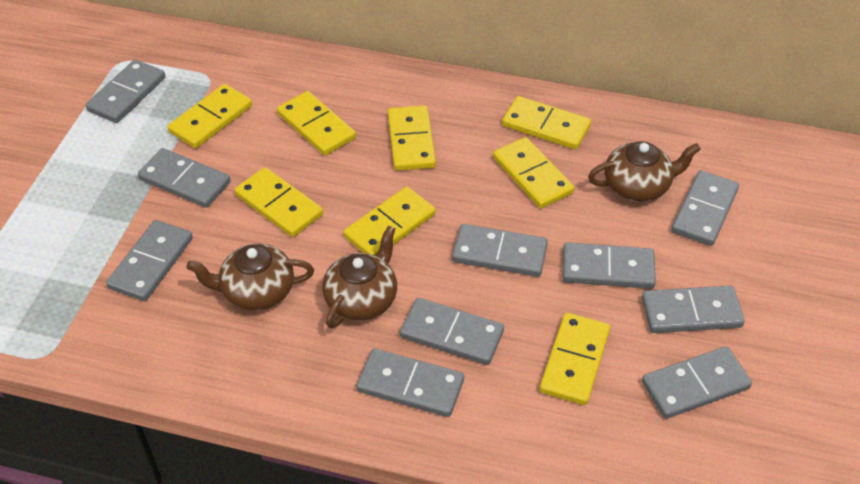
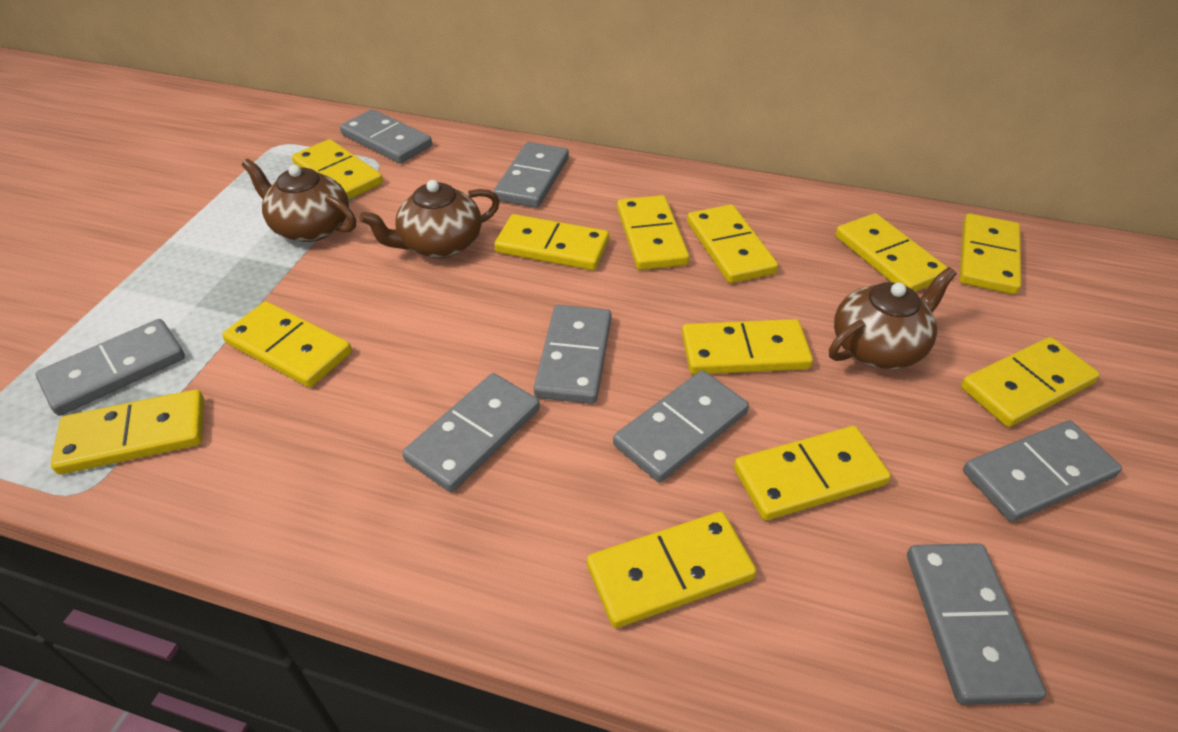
grey domino: [85,60,165,123] [106,220,193,301] [138,148,231,208] [356,348,464,417] [400,298,504,365] [452,224,548,277] [562,242,656,289] [642,286,745,333] [642,347,752,419] [671,170,739,246] = 10 -> [35,319,185,416] [340,109,432,163] [402,373,540,492] [493,142,569,208] [534,305,611,404] [613,370,749,482] [907,543,1046,705] [963,420,1122,522] = 8
yellow domino: [167,84,252,148] [235,167,323,237] [277,91,356,156] [344,187,436,256] [388,105,436,171] [493,137,574,208] [502,96,591,150] [540,313,610,405] = 8 -> [51,389,204,475] [222,301,352,388] [292,139,383,200] [494,214,609,270] [587,512,757,628] [617,195,689,270] [682,319,813,375] [687,204,778,283] [734,426,891,520] [835,213,948,292] [959,213,1021,295] [961,337,1100,427] = 12

